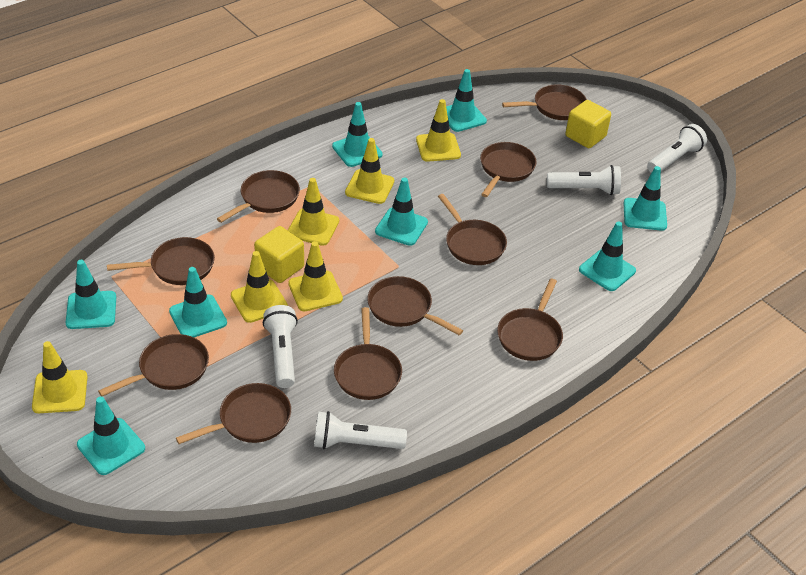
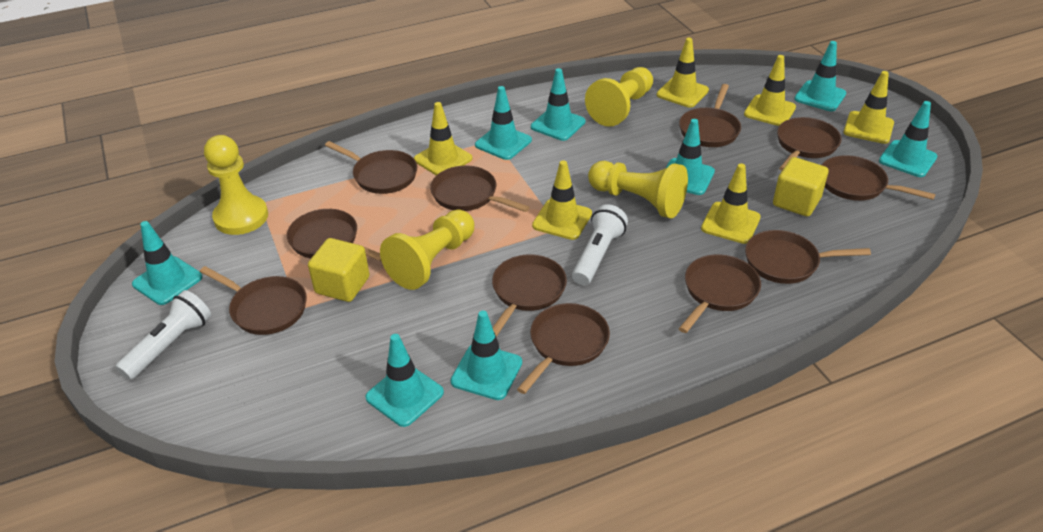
brown pan: [98,334,209,396] [107,237,215,285] [176,383,291,444] [217,170,300,223] [334,307,402,400] [367,276,463,336] [438,194,507,265] [480,142,537,197] [497,278,563,361] [502,84,587,120] = 10 -> [200,266,307,335] [287,209,382,262] [325,141,417,194] [430,166,530,212] [492,254,567,337] [517,303,610,394] [679,84,741,147] [679,254,761,333] [745,230,871,284] [777,117,842,171] [822,155,936,201] = 11
white flashlight: [263,305,298,388] [314,411,407,449] [547,165,621,195] [647,124,707,173] = 4 -> [115,290,211,380] [572,204,628,285] = 2
yellow pawn: none = 0 -> [204,135,268,235] [380,210,474,290] [585,67,653,127] [588,161,688,219] = 4

